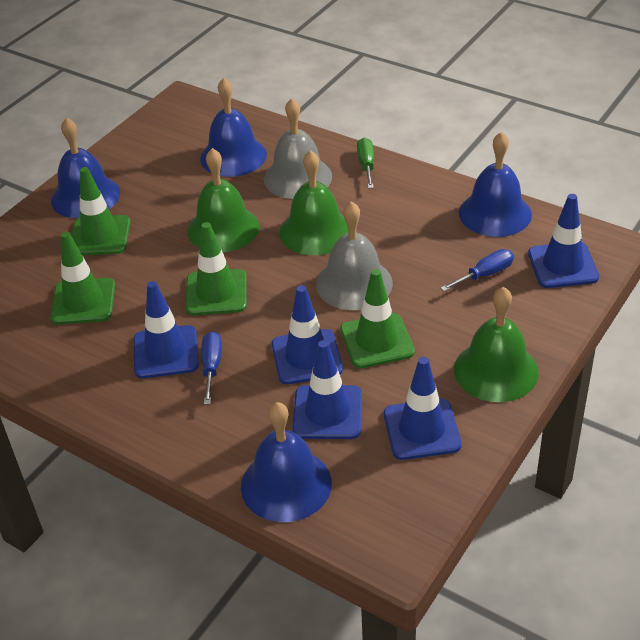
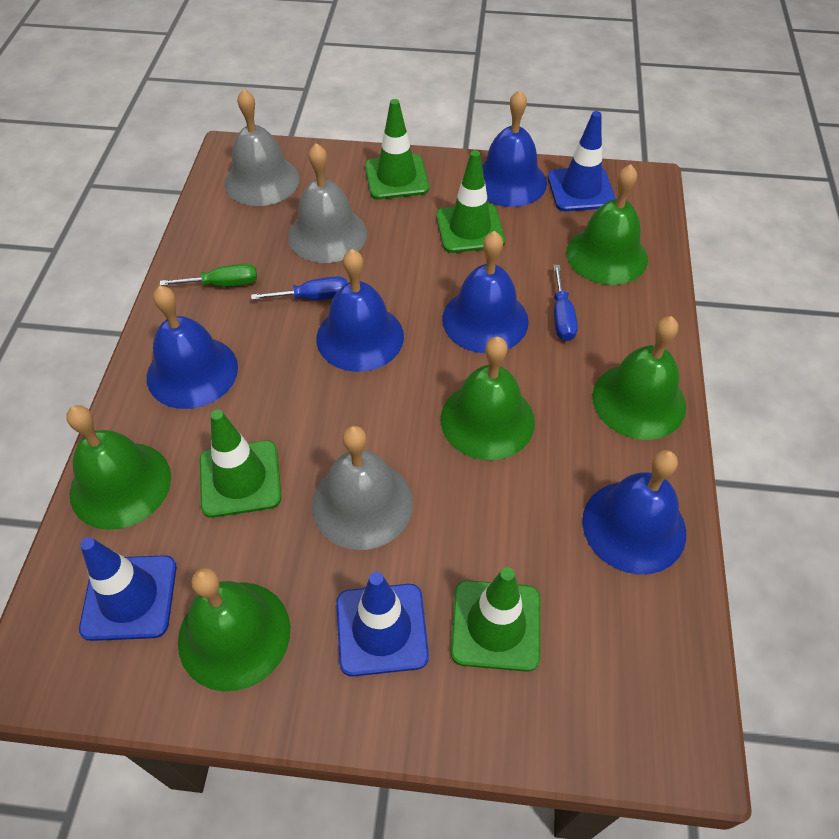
blue bell: [51,118,120,219] [200,78,267,177] [241,402,332,522] [459,132,532,237] = 4 -> [147,286,238,409] [316,249,404,372] [442,231,529,353] [482,90,547,207] [582,450,686,575] = 5
blue traffic cone: [134,281,199,379] [272,285,343,384] [292,340,362,439] [384,357,462,460] [528,194,599,288] = 5 -> [79,537,177,641] [336,572,429,676] [548,111,616,211] = 3
green bell: [188,148,260,252] [279,150,349,255] [454,287,539,402] = 3 -> [66,405,171,530] [178,568,290,691] [441,337,535,460] [566,164,648,285] [592,316,686,440] = 5
grey bell: [264,98,332,199] [316,201,393,310] = 2 -> [224,89,300,206] [288,143,367,263] [312,426,413,550] = 3

